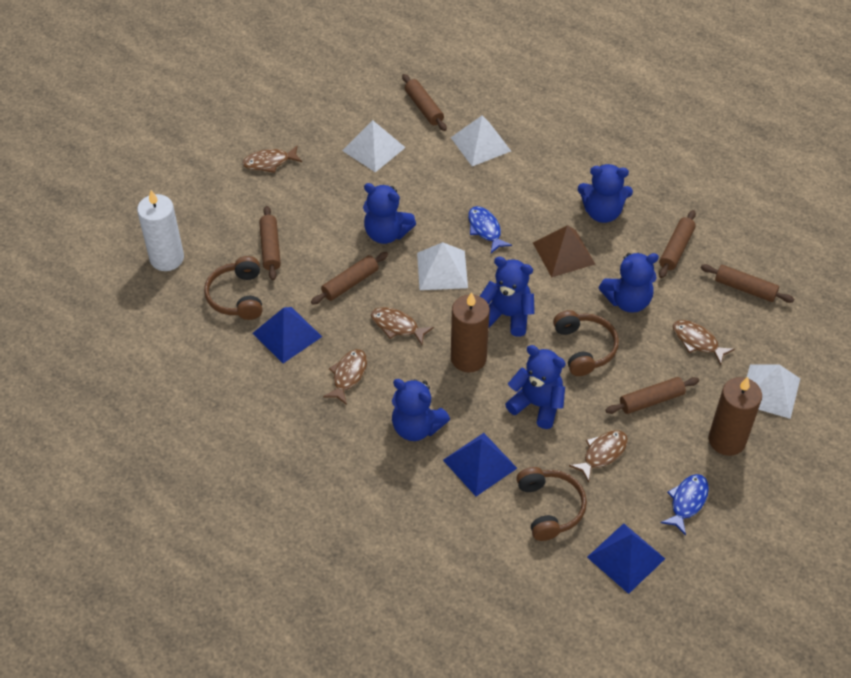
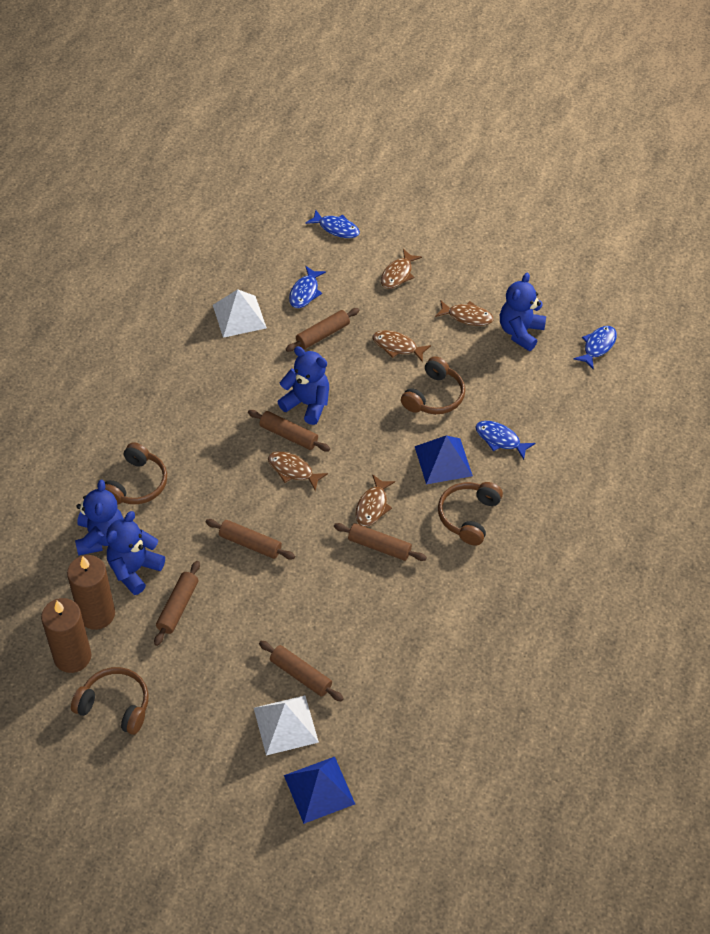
blue fish: [468,206,512,253] [661,474,709,535] = 2 -> [289,266,326,308] [305,210,360,238] [475,421,535,460] [574,326,617,369] = 4
blue pyramid: [253,307,322,363] [443,433,517,496] [587,523,665,594] = 3 -> [284,757,355,824] [415,435,473,484] = 2
blue teddy bear: [363,183,416,244] [392,379,450,441] [480,257,535,337] [505,345,566,429] [578,164,633,223] [599,253,659,313] = 6 -> [75,480,124,556] [106,511,165,595] [278,346,329,425] [500,273,546,351] = 4
brown headphones: [204,256,262,320] [516,467,587,541] [553,310,619,376] = 3 -> [71,667,149,735] [105,442,167,505] [401,356,465,414] [438,482,503,546] = 4
brown pyramid: [533,225,595,277] = 1 -> none = 0
white candle: [137,190,184,271] = 1 -> none = 0
white pyramid: [342,120,406,172] [417,242,468,290] [450,115,511,166] [747,364,800,419] = 4 -> [213,289,267,338] [254,695,319,755] = 2

